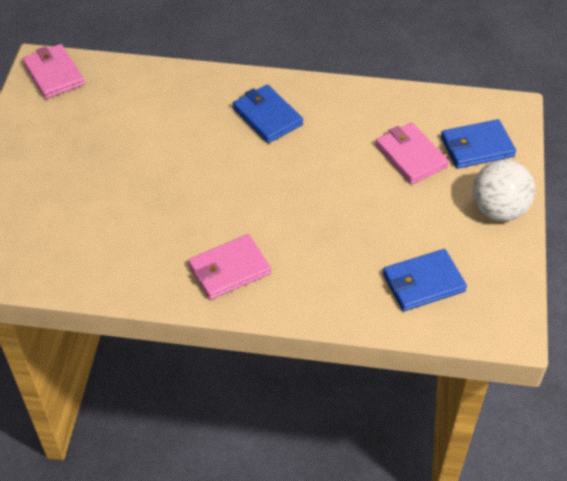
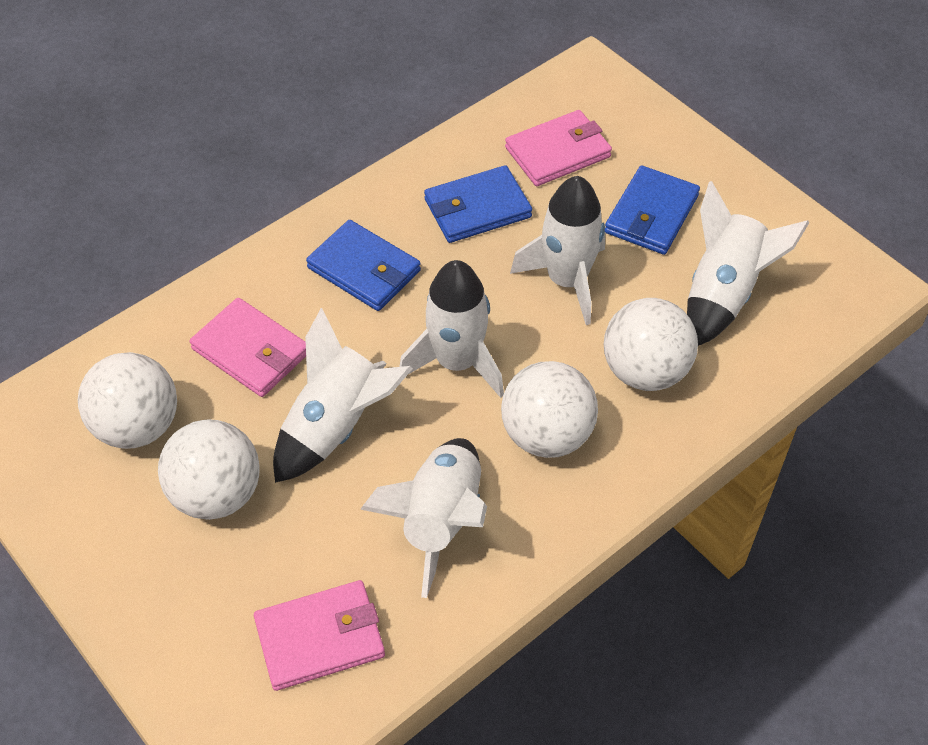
white ball: [473,160,535,221] = 1 -> [78,352,177,449] [158,419,260,520] [501,361,598,458] [604,298,698,391] = 4
white rocket: none = 0 -> [273,308,413,483] [360,438,487,598] [399,260,504,398] [510,176,605,325] [687,181,809,346] = 5

